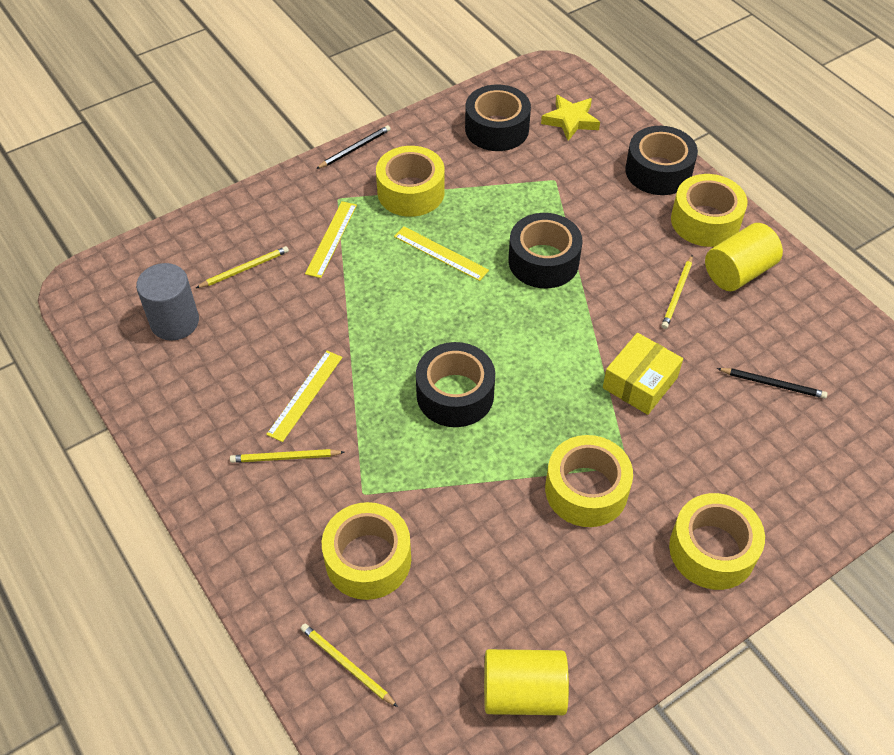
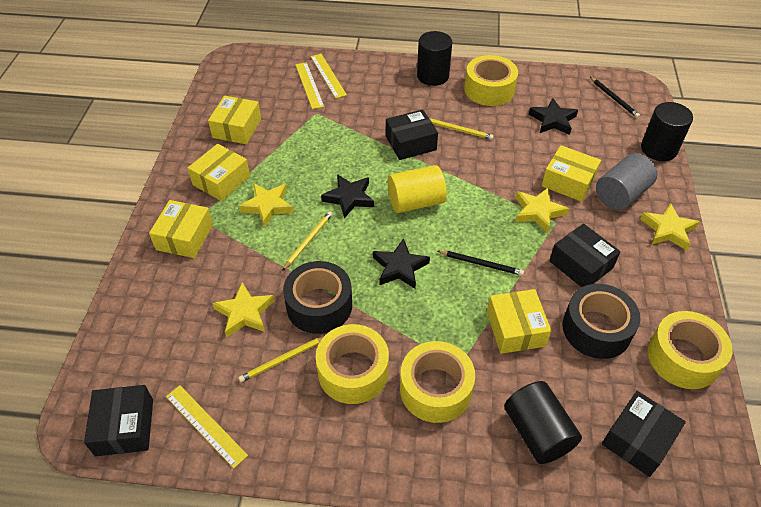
black box: none = 0 -> [84,385,153,456] [386,109,438,160] [549,224,620,287] [602,391,686,477] = 4
black cylinder: none = 0 -> [417,31,452,86] [504,381,582,464] [641,102,693,161] = 3
black star: none = 0 -> [321,174,374,219] [373,238,430,289] [529,98,578,135] = 3
black tape: [416,342,495,427] [465,84,531,151] [508,213,583,288] [625,126,698,195] = 4 -> [283,261,352,334] [563,284,640,359] = 2
yellow box: [603,333,683,415] = 1 -> [149,200,213,258] [188,144,250,201] [208,96,261,144] [487,289,552,354] [542,145,601,202] = 5
yellow cylinder: [484,649,569,715] [705,223,783,291] = 2 -> [387,165,447,213] = 1
yellow pencil: [196,246,289,288] [230,449,345,463] [300,624,398,707] [662,255,693,329] = 4 -> [238,336,324,382] [282,211,332,271] [429,118,494,140] = 3
yellow star: [541,95,600,141] = 1 -> [212,282,274,337] [239,183,294,227] [515,188,569,233] [640,203,699,250] = 4
yellow tape: [322,502,411,600] [376,146,445,217] [545,435,633,527] [669,493,765,590] [671,174,747,247] = 5 -> [316,324,389,404] [400,341,475,423] [464,55,518,106] [648,311,733,389] = 4

